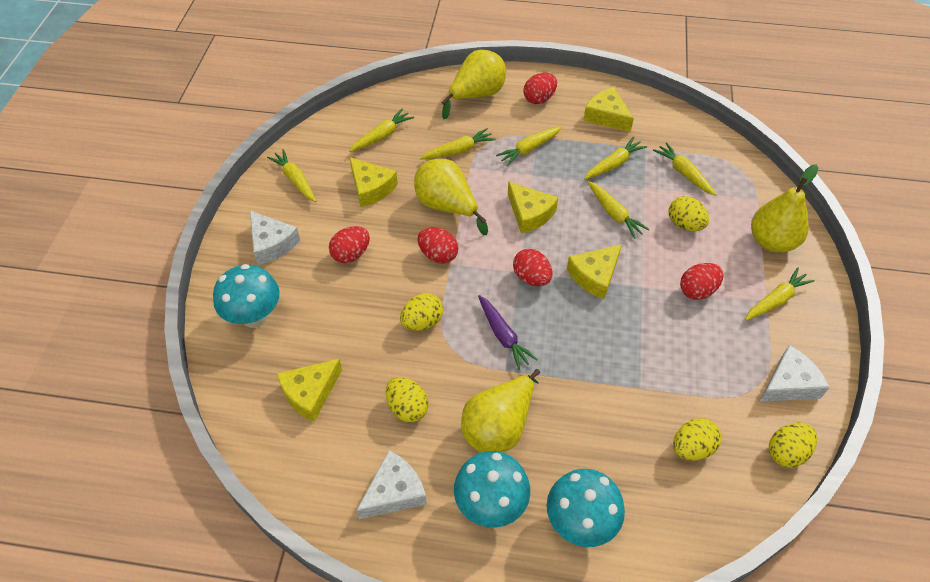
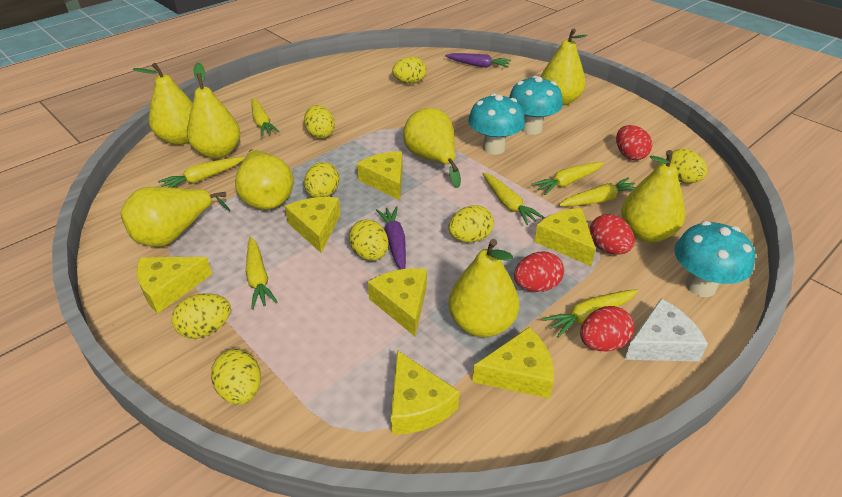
purple carrot: [478,295,538,370] = 1 -> [376,206,406,269] [445,53,511,68] = 2
red egg: [329,226,370,263] [418,228,458,264] [513,249,552,286] [524,73,557,104] [680,263,723,300] = 5 -> [514,252,564,292] [580,306,634,352] [590,214,635,255] [616,125,652,160] = 4
white cheese: [250,211,300,265] [356,451,427,519] [759,345,830,402] = 3 -> [624,299,708,362] = 1
yellow carrot: [267,149,316,202] [349,109,414,152] [420,128,496,159] [496,126,562,166] [584,137,647,180] [587,181,650,239] [653,142,717,196] [745,268,815,321] = 8 -> [158,157,245,188] [246,237,278,309] [251,98,279,137] [482,173,545,225] [531,162,604,195] [542,289,638,338] [559,178,636,206] = 7
yellow cheese: [277,359,342,422] [350,157,398,207] [508,181,558,234] [567,244,622,299] [583,87,634,132] = 5 -> [137,257,212,313] [285,197,341,253] [357,151,403,200] [368,268,427,336] [391,350,459,434] [472,327,554,399] [534,208,596,266] = 7
yellow egg: [386,377,429,422] [400,293,443,331] [668,196,709,231] [673,418,721,461] [769,422,817,468] = 5 -> [172,294,231,339] [211,349,261,405] [304,105,335,139] [304,162,340,198] [349,219,388,261] [392,57,426,84] [448,205,494,243] [666,149,708,183] = 8
yellow pear: [414,159,488,235] [441,50,506,119] [461,369,540,452] [751,164,818,253] = 4 -> [120,187,230,247] [133,63,193,145] [187,63,240,159] [235,149,294,210] [403,108,461,188] [448,239,519,337] [541,29,588,106] [621,150,685,242] = 8

